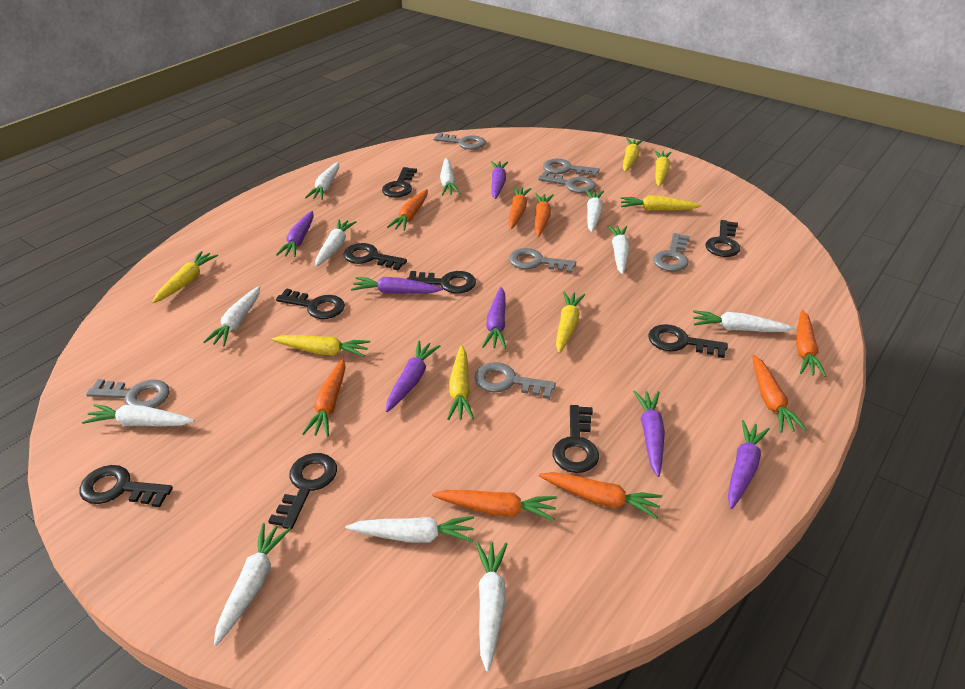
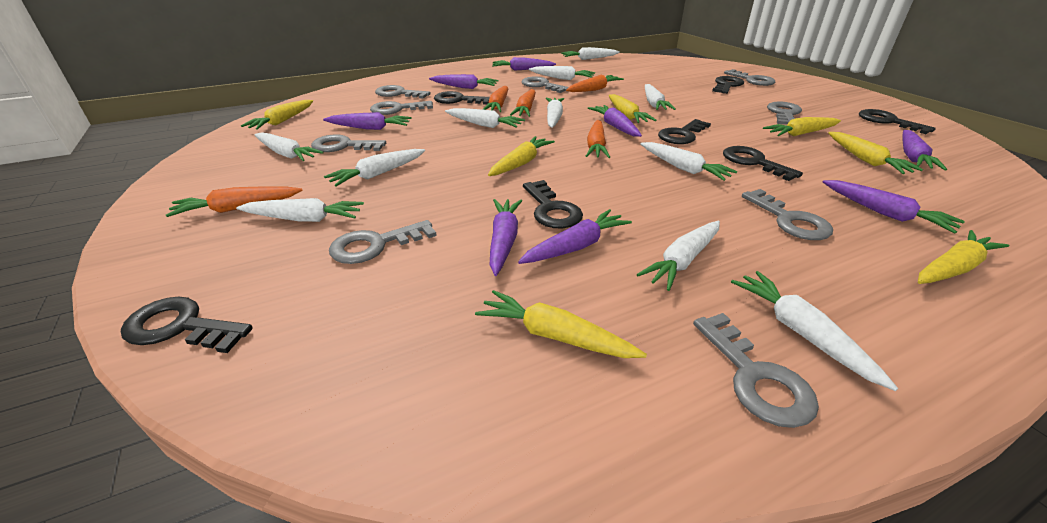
black key: [79,465,173,507] [268,453,337,529] [276,288,345,319] [344,243,407,270] [382,167,417,198] [407,271,476,294] [553,405,599,473] [648,324,728,358] [705,220,740,257] = 9 -> [121,296,253,353] [434,91,490,105] [523,180,583,229] [658,119,711,144] [712,76,744,94] [723,146,803,181] [859,109,936,134] = 7
grey key: [86,379,170,408] [434,133,486,150] [474,362,556,399] [509,248,576,273] [538,171,596,193] [543,158,600,177] [653,233,690,272] = 7 -> [311,135,386,152] [329,220,437,264] [370,101,433,115] [375,85,431,99] [522,77,569,93] [693,313,819,428] [724,69,775,86] [742,189,833,240] [767,102,802,125] = 9
orange carrot: [302,359,346,436] [387,189,428,231] [432,490,557,521] [508,187,531,229] [535,193,554,237] [539,472,662,519] [752,355,807,433] [796,310,826,377] = 8 -> [166,186,303,217] [482,86,508,112] [510,89,536,117] [566,75,624,92] [586,120,610,158] = 5
purple carrot: [276,211,314,257] [351,277,443,294] [386,340,440,412] [482,287,506,349] [491,161,508,199] [633,390,665,477] [728,420,770,509] = 7 -> [323,112,412,130] [429,74,498,89] [490,199,522,276] [492,57,556,71] [518,209,632,264] [588,105,642,137] [823,180,965,233] [902,130,947,170] = 8

